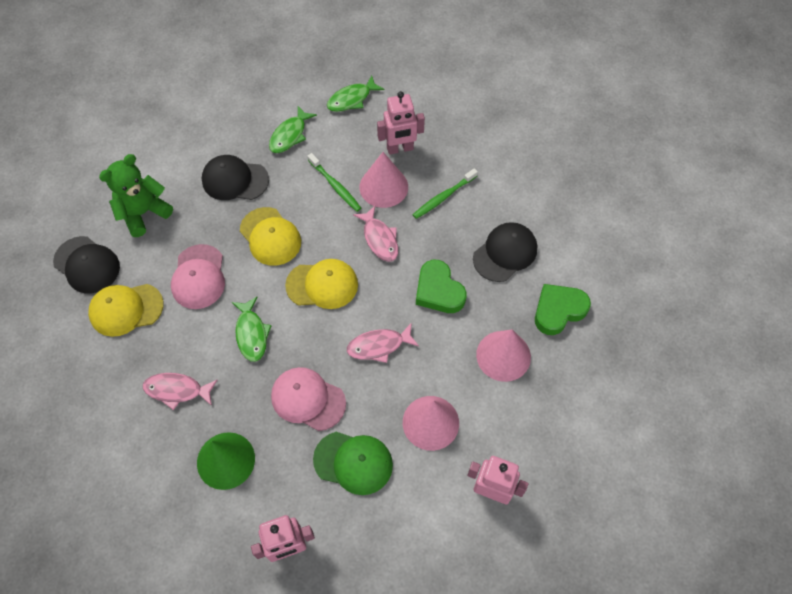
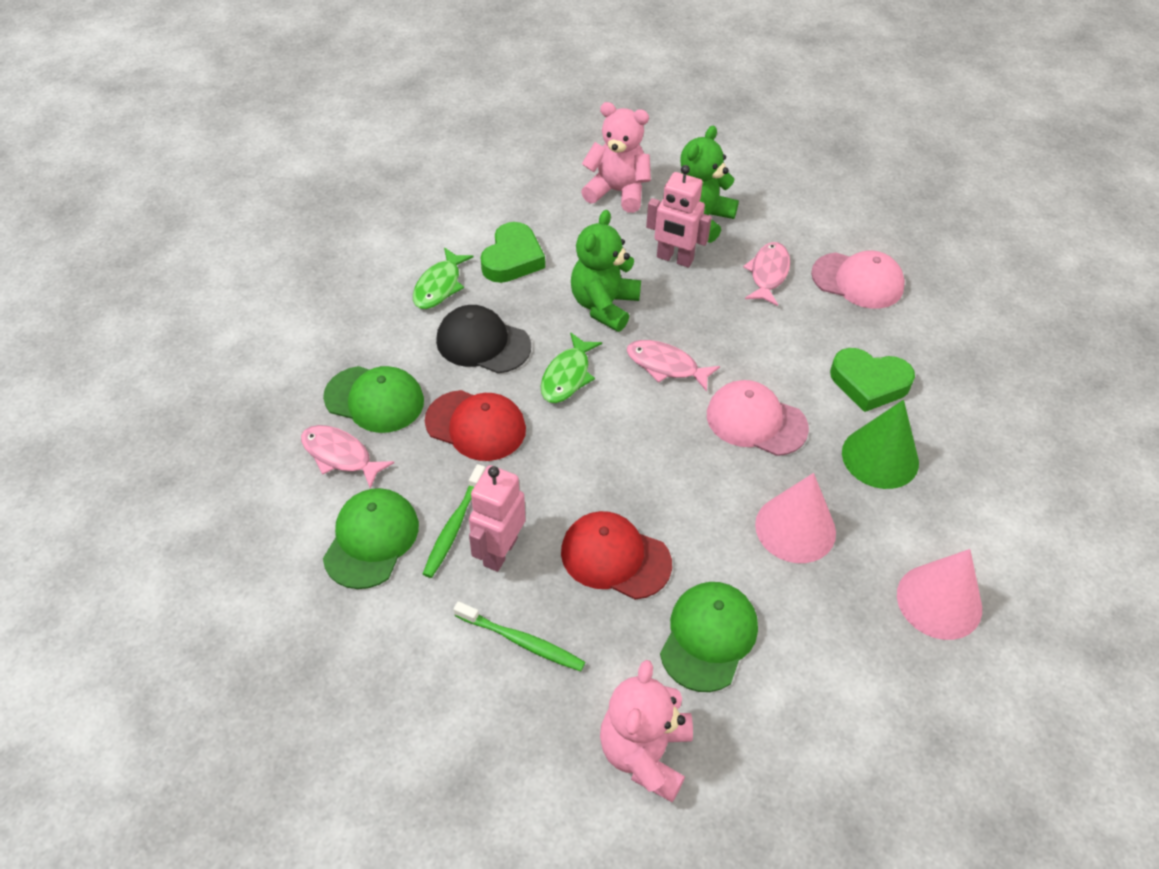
black cap: [53,236,120,293] [202,155,269,200] [473,222,537,282] = 3 -> [436,305,531,373] = 1
green cap: [313,432,393,495] = 1 -> [323,366,424,433] [323,488,419,589] [660,582,758,692] = 3
green fish: [232,297,271,362] [269,106,317,153] [327,75,384,112] = 3 -> [413,247,474,309] [541,332,602,403] = 2
green teddy bear: [99,154,173,237] = 1 -> [571,210,641,332] [680,125,739,243] = 2
pink cone: [359,152,408,208] [403,396,459,451] [476,330,531,382] = 3 -> [755,473,836,563] [897,549,982,640] = 2
pink robot: [251,515,315,562] [377,91,425,155] [467,456,528,504] = 3 -> [469,465,526,572] [646,165,712,268] = 2
pink teddy bear: none = 0 -> [581,102,651,213] [600,660,693,802] = 2
red cap: none = 0 -> [425,390,526,461] [561,511,672,599] = 2
yellow cap: [88,284,164,337] [240,207,301,266] [285,259,358,309] = 3 -> none = 0

